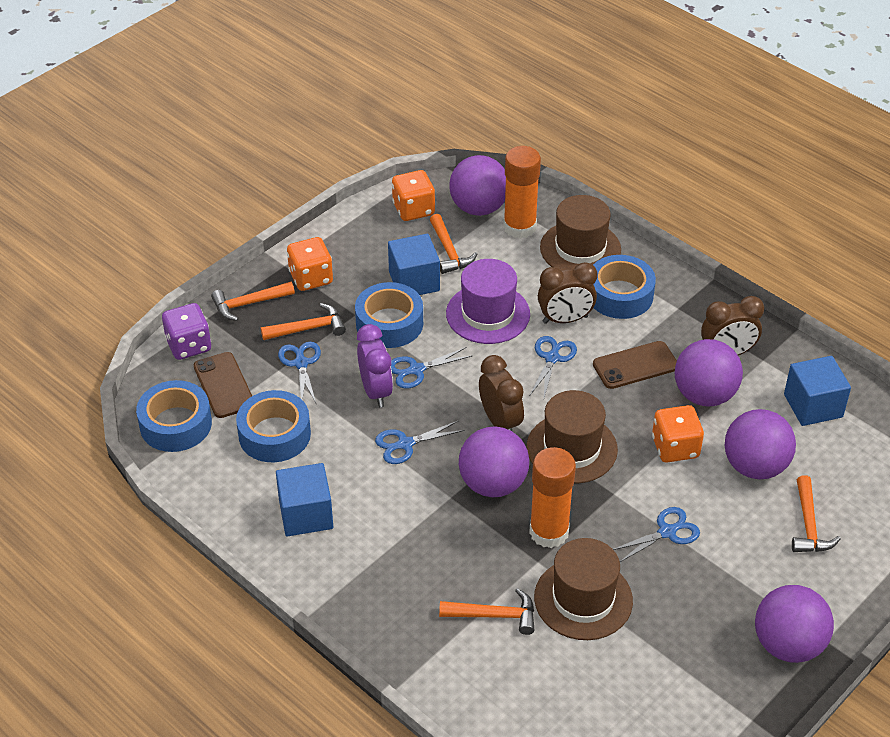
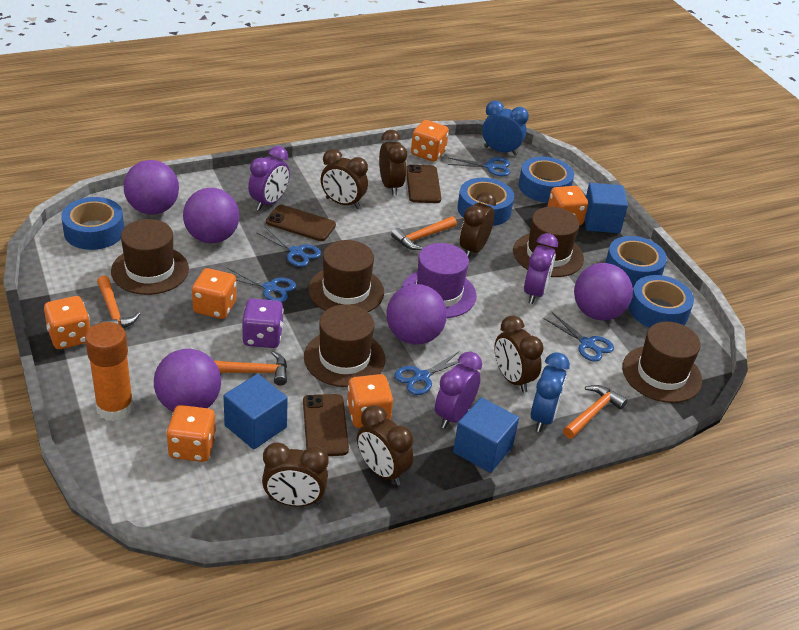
blue clock: none = 0 -> [482,101,529,155] [531,352,570,432] = 2
blue tape: [136,380,212,452] [236,390,311,462] [355,282,423,348] [593,255,656,319] = 4 -> [61,197,124,250] [457,178,514,226] [519,157,574,203] [605,236,667,288] [629,275,694,328] = 5
brown clock: [479,355,524,432] [538,262,598,324] [701,296,764,355] = 3 -> [262,442,329,507] [321,149,368,209] [357,405,413,485] [379,130,407,196] [460,192,496,258] [494,316,544,393] = 6
brown hat: [527,390,618,484] [534,538,633,640] [540,195,621,271] = 3 -> [111,219,189,295] [304,304,385,387] [308,240,384,312] [513,207,584,277] [622,322,702,403] = 5
brown phone: [194,352,252,418] [593,341,677,389] = 2 -> [266,205,336,241] [303,394,349,456] [406,164,441,203] = 3
orange dice: [287,237,333,291] [392,170,435,221] [652,405,704,463] = 3 -> [44,296,90,349] [166,405,216,462] [192,268,237,319] [347,374,393,428] [411,120,449,162] [547,186,588,225] = 6
orange glue stick: [503,146,541,239] [529,447,576,548] = 2 -> [85,322,134,421] = 1
orange hammer: [211,282,295,321] [261,303,346,340] [430,214,477,274] [439,588,534,635] [792,475,841,552] = 5 -> [97,276,140,328] [213,351,287,386] [391,216,457,250] [563,385,628,439] = 4
purple clock: [357,324,393,407] = 1 -> [248,146,290,211] [435,351,482,429] [524,233,558,304] = 3

